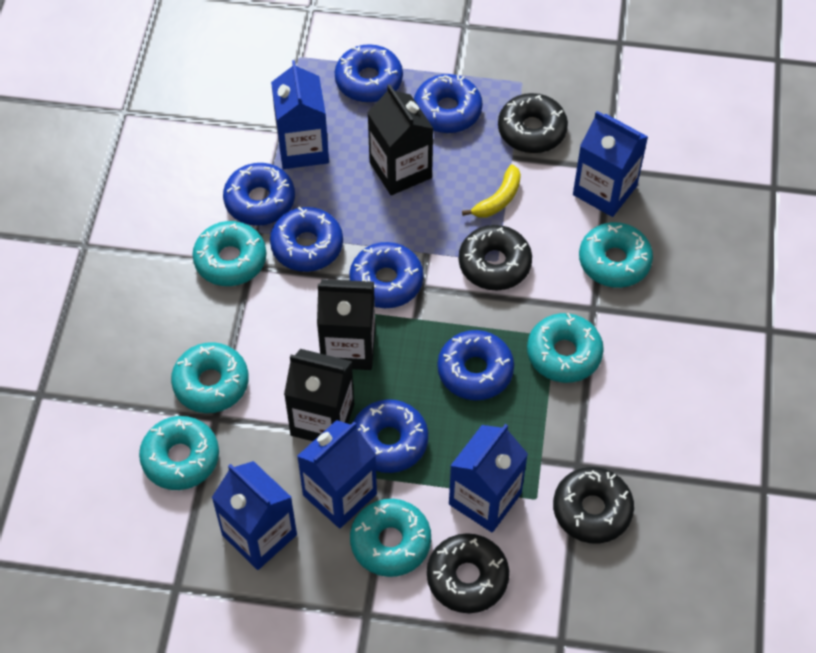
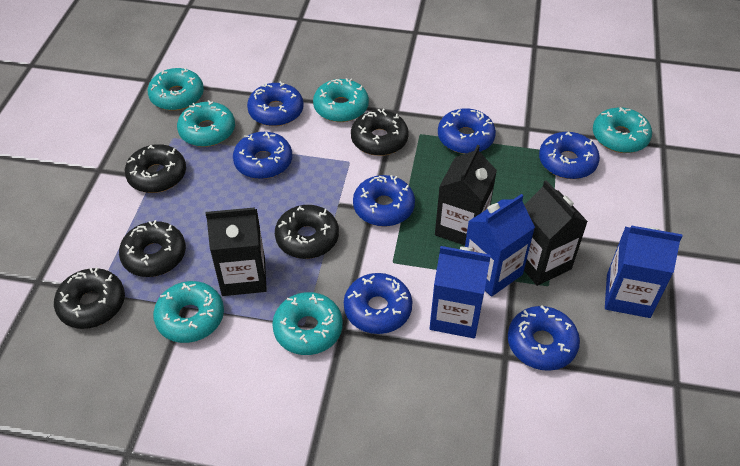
black donut: [427,533,509,613] [459,225,532,290] [498,93,568,153] [553,467,634,544] = 4 -> [54,267,125,329] [119,220,186,277] [125,144,186,193] [275,205,339,259] [351,109,409,156] = 5
blue carton: [212,461,297,570] [271,60,329,169] [297,420,377,529] [449,424,528,532] [573,111,648,217] = 5 -> [429,246,491,338] [465,194,535,297] [605,225,682,318] = 3
yellow banana: [462,164,521,218] = 1 -> none = 0

